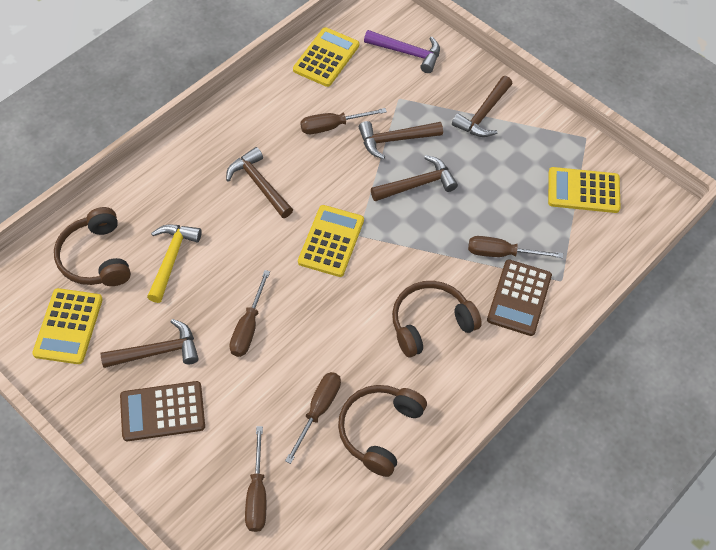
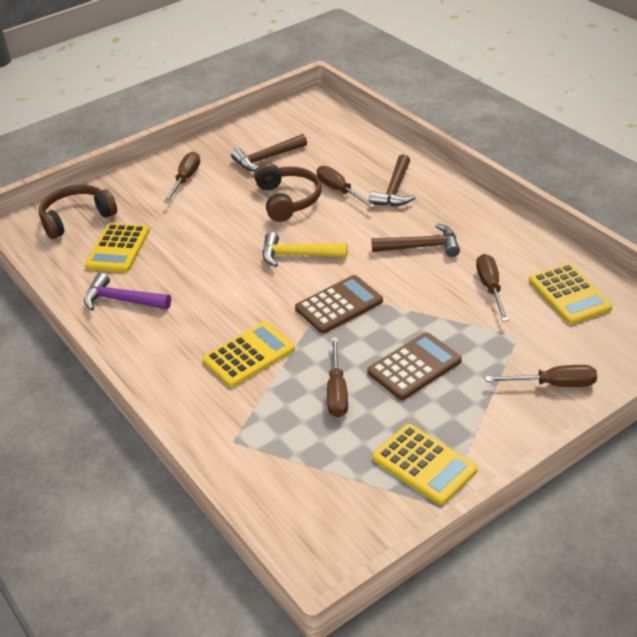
brown hammer: [101,319,199,368] [226,147,293,218] [359,121,443,159] [371,155,458,201] [452,76,513,137] = 5 -> [231,134,307,171] [369,154,416,206] [372,223,460,257] = 3
brown headphones: [54,207,131,286] [338,385,427,477] [392,281,482,357] = 3 -> [39,185,117,239] [254,163,322,222] = 2

